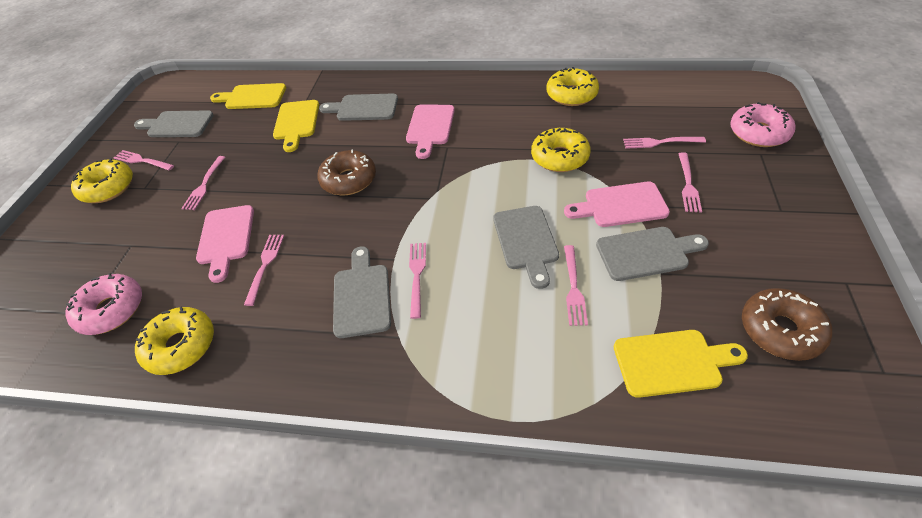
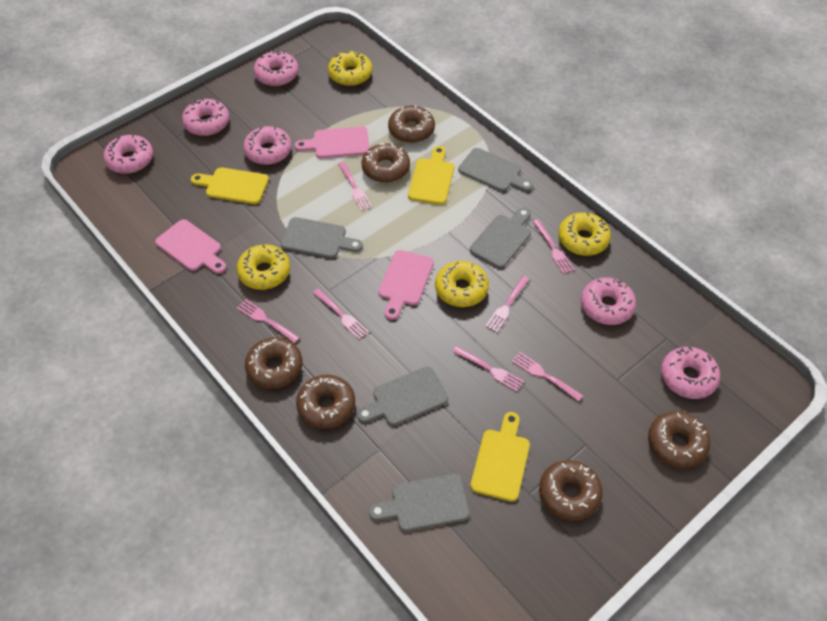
brown donut: [317,149,376,195] [742,288,832,361] = 2 -> [245,337,303,389] [296,375,355,429] [362,143,410,183] [388,105,435,143] [539,460,603,521] [648,411,710,468] = 6
pink donut: [65,273,142,335] [730,102,795,147] = 2 -> [103,134,153,174] [182,98,229,136] [243,126,292,165] [254,50,299,86] [581,277,636,325] [661,347,720,399] = 6

